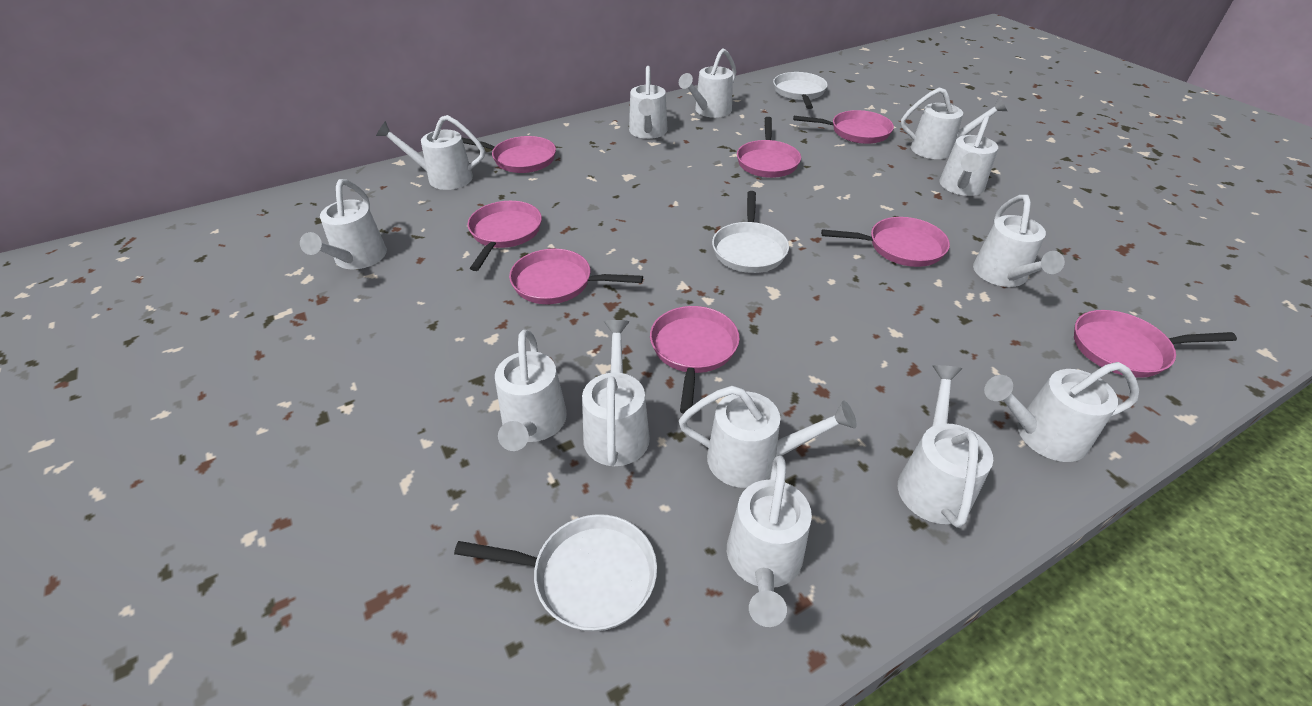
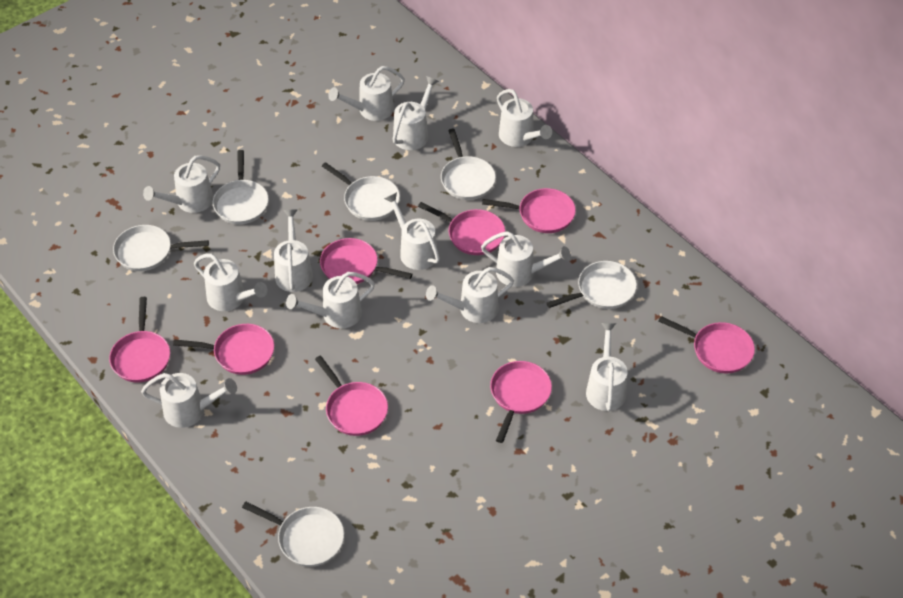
white pan: [454,514,657,632] [712,191,789,273] [773,72,828,109] = 3 -> [113,225,209,271] [213,150,269,224] [242,502,344,567] [322,162,400,221] [441,129,496,200] [546,261,637,309] = 6
white watering can: [300,179,387,269] [376,115,485,190] [495,330,567,451] [582,320,650,466] [629,66,668,139] [679,48,736,118] [679,386,857,488] [727,456,812,627] [898,365,993,528] [901,87,1007,159] [939,115,998,196] [973,195,1065,287] [984,362,1139,462] = 13 -> [141,373,237,428] [143,155,220,213] [194,253,268,311] [274,209,313,292] [286,272,375,329] [328,66,405,121] [384,192,440,270] [393,76,439,150] [426,267,514,323] [481,231,571,287] [497,89,552,147] [586,323,628,411] = 12

